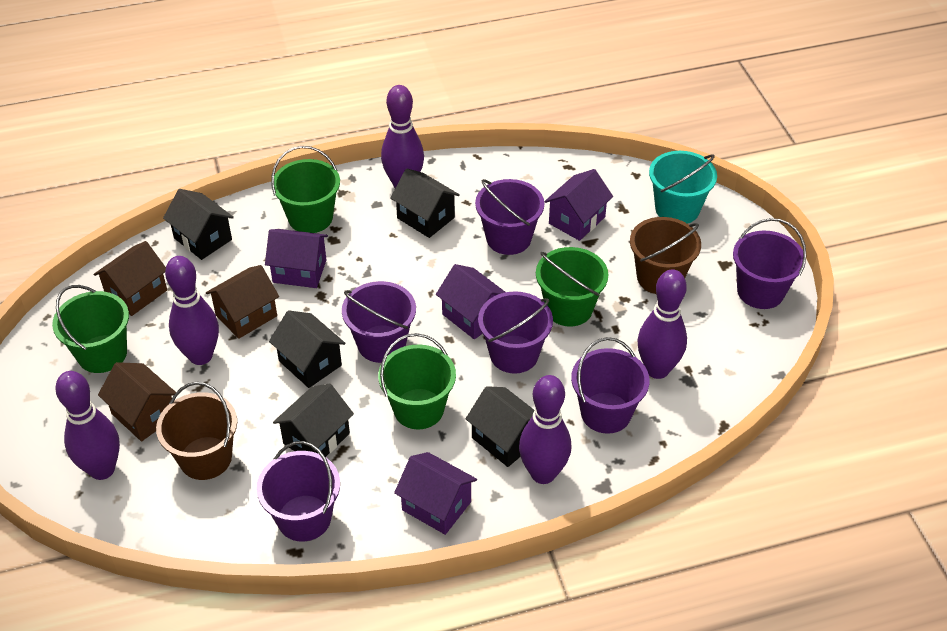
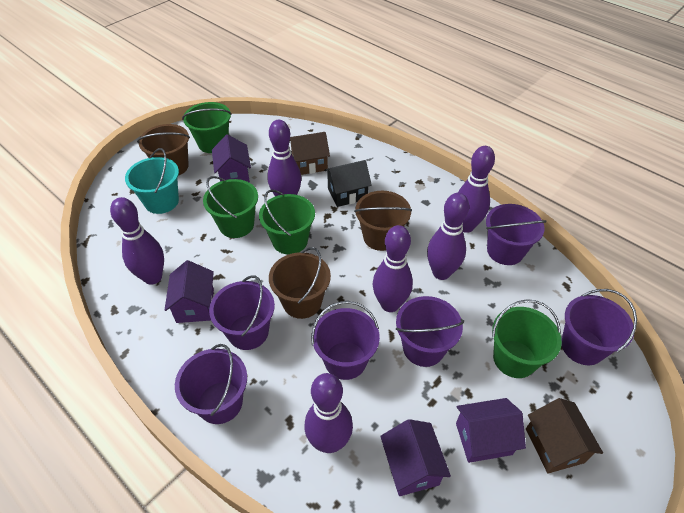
black house: [163,189,234,260] [269,310,346,388] [273,384,354,457] [391,169,460,238] [466,386,535,467] = 5 -> [324,160,372,207] = 1
brown bucket: [156,382,237,480] [630,217,701,294] = 2 -> [137,124,190,176] [269,247,331,319] [354,191,412,251] = 3
brown house: [93,241,167,316] [98,362,176,442] [206,265,279,339] = 3 -> [290,132,330,175] [526,398,603,473] = 2
purple bowling pin: [55,371,120,480] [165,256,219,365] [381,85,424,188] [519,375,571,484] [637,269,687,379] = 5 -> [110,197,164,285] [267,120,301,196] [305,373,353,453] [373,225,413,312] [427,193,469,280] [458,146,495,233] = 6

